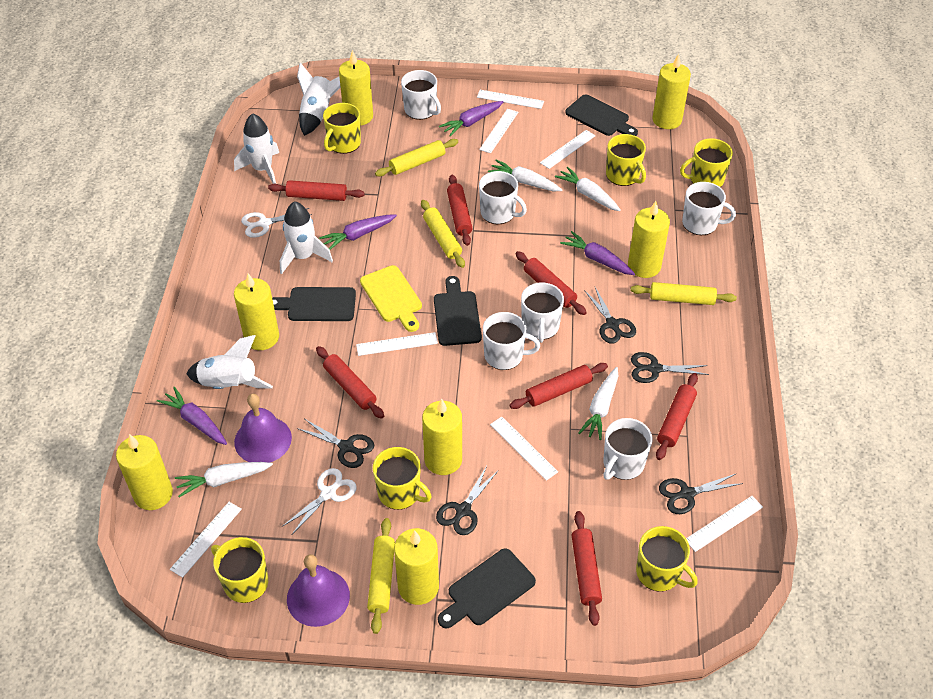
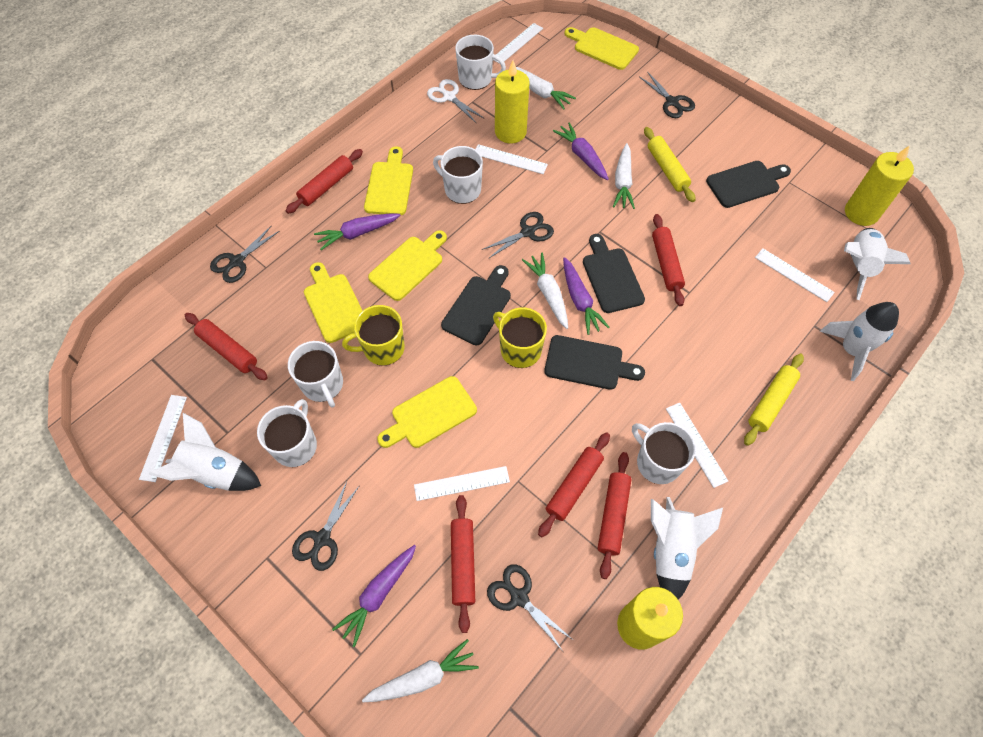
purple bell: [234,394,292,463] [287,554,350,627] = 2 -> none = 0
red rolling pin: [268,180,365,201] [316,346,384,419] [447,175,473,246] [509,363,608,409] [515,251,587,315] [572,511,602,626] [656,373,698,460] = 7 -> [185,313,268,380] [286,149,363,214] [451,495,475,633] [538,432,610,537] [598,452,632,579] [652,214,685,306] = 6
white mug: [401,70,441,120] [479,171,527,224] [483,312,540,370] [521,282,564,343] [603,418,652,480] [682,182,736,235] = 6 -> [257,399,317,467] [288,341,343,408] [433,146,483,204] [455,35,506,90] [632,422,696,484] = 5
white ruler: [170,502,242,578] [356,332,438,356] [477,90,544,109] [479,109,519,153] [490,417,558,481] [540,130,595,169] [686,496,763,552] = 7 -> [139,395,187,482] [414,466,510,501] [475,144,548,174] [493,23,543,64] [666,403,728,488] [755,248,835,302] = 6
white scissors: [241,208,312,238] [282,468,357,534] = 2 -> [427,79,484,123] = 1
yellow candle: [116,434,173,510] [234,273,279,350] [339,50,373,126] [394,528,439,605] [422,399,462,475] [628,201,670,278] [652,54,691,129] = 7 -> [495,61,530,143] [617,587,683,649] [845,145,914,226] = 3
yellow cutting board: [360,265,422,332] = 1 -> [304,262,362,343] [364,146,413,215] [368,230,447,301] [377,376,477,448] [565,27,639,70] = 5
yellow mug: [211,537,268,603] [323,103,361,154] [373,447,432,510] [606,134,646,186] [636,526,698,592] [680,138,733,187] = 6 -> [342,305,405,366] [493,308,547,368] = 2
yellow rolling pin: [367,518,395,634] [375,139,458,177] [421,200,465,268] [631,282,737,305] = 4 -> [644,127,695,202] [744,353,804,446] = 2

